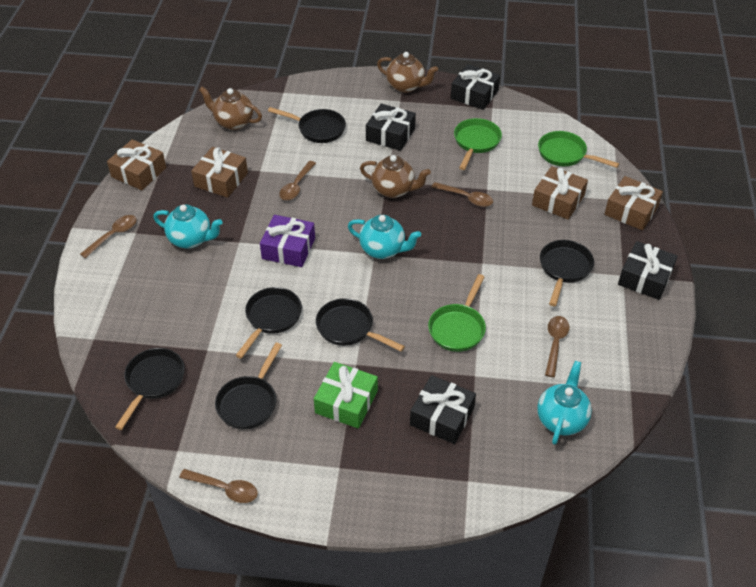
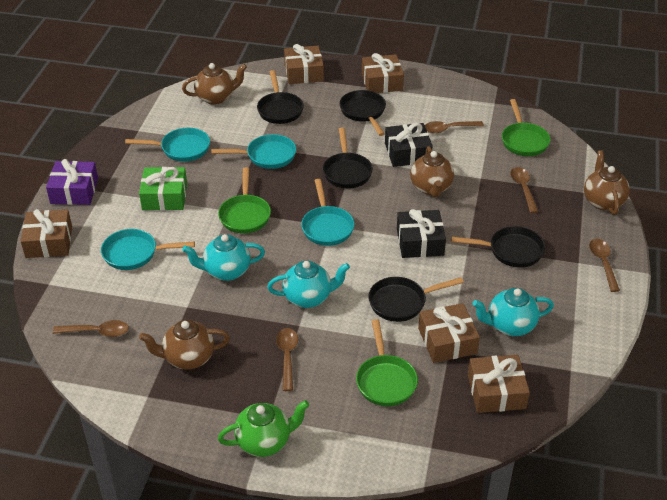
black gift: [366,104,416,151] [410,375,476,444] [451,64,500,110] [618,241,678,300] = 4 -> [385,123,433,167] [397,209,446,258] = 2
black pan: [115,348,185,430] [215,342,282,429] [235,287,302,359] [268,107,346,143] [316,298,405,352] [540,240,594,306] = 6 -> [257,70,304,124] [323,128,373,188] [339,90,386,136] [368,277,464,322] [451,226,545,268] = 5
brown gift: [107,139,166,190] [191,147,248,198] [532,166,588,220] [605,176,663,230] = 4 -> [21,209,72,258] [284,44,324,84] [362,53,404,93] [418,303,480,363] [468,355,530,413] = 5
brown teapot: [199,87,262,130] [360,155,431,198] [377,52,438,93] = 3 -> [139,320,230,370] [182,63,247,105] [410,146,454,197] [584,150,630,215] = 4
green teapot: none = 0 -> [218,400,309,457] = 1
turquoise pan: none = 0 -> [101,229,195,270] [125,128,210,162] [211,134,296,169] [301,179,354,246] = 4

